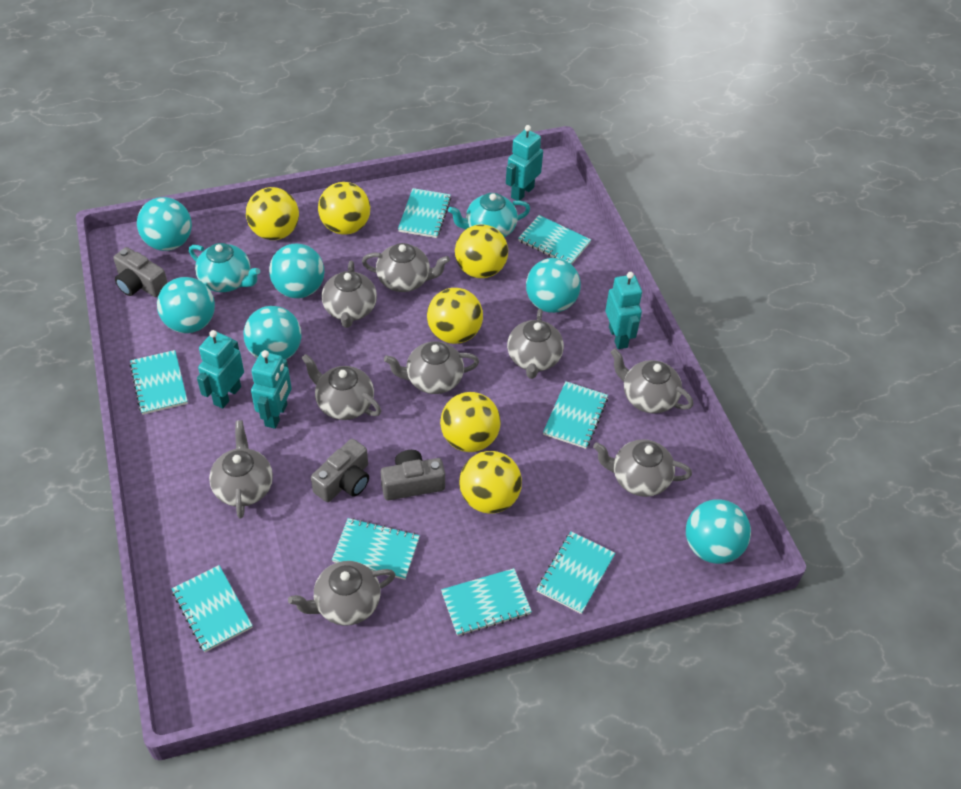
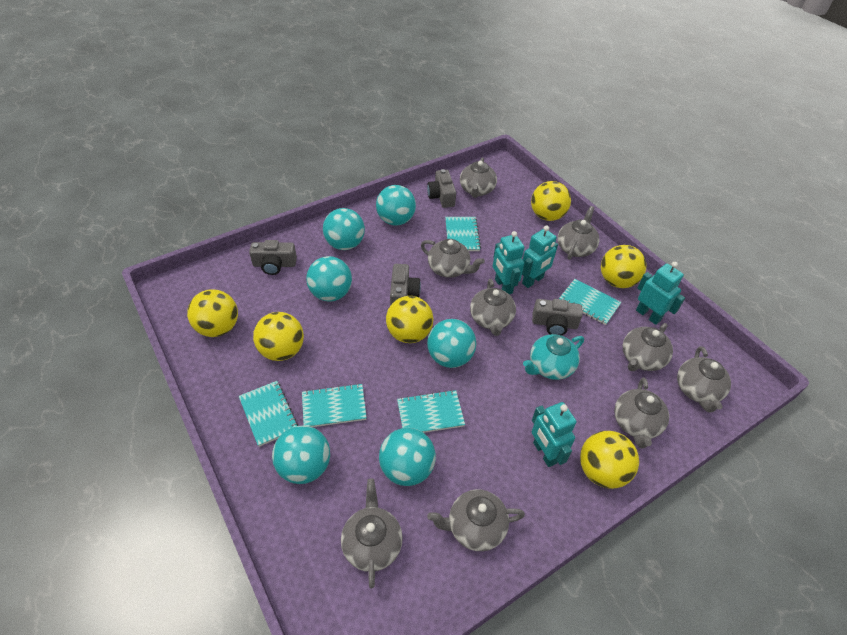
grey camera: [113,247,168,297] [311,439,369,502] [381,450,445,500] = 3 -> [249,240,297,275] [390,264,421,306] [427,169,456,208] [532,299,583,336] = 4
turquoise notebook: [130,350,188,415] [172,565,253,652] [332,518,420,580] [398,188,451,238] [441,568,532,636] [518,215,591,265] [536,531,615,614] [543,381,608,449] = 8 -> [239,381,298,447] [302,383,367,427] [397,390,465,433] [445,217,481,251] [559,279,621,325] = 5
turquoise teapot: [189,243,260,292] [448,193,530,237] = 2 -> [523,334,584,380] = 1

